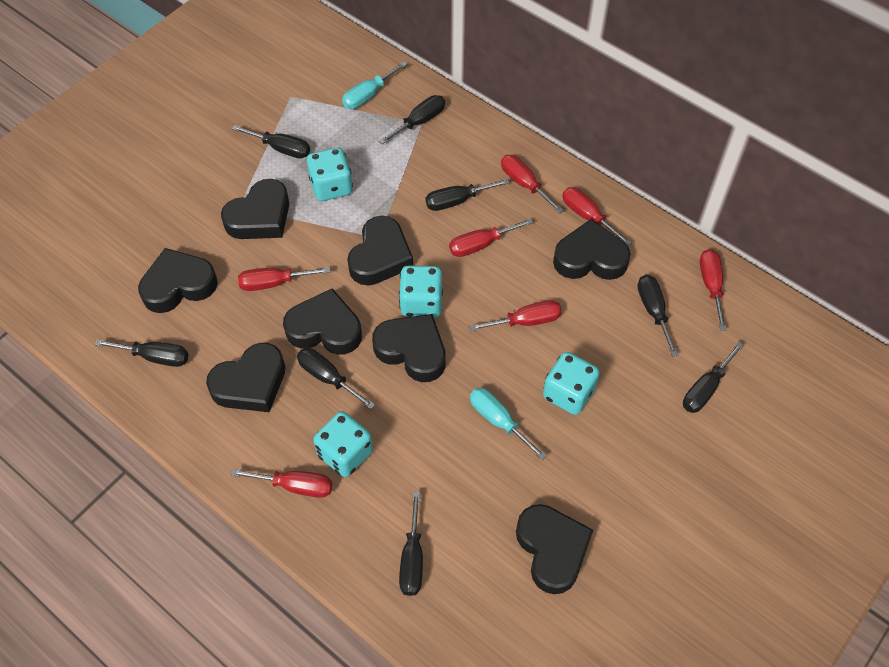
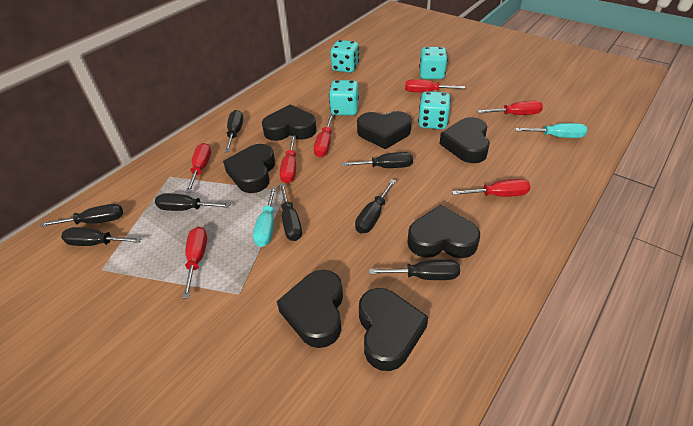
black heart: [138,248,218,313] [206,343,285,412] [221,179,289,239] [283,288,362,355] [347,216,413,285] [372,314,446,382] [516,504,593,594] [553,219,631,280] = 8 -> [223,144,275,193] [262,104,317,141] [277,270,343,348] [357,111,412,149] [359,288,428,371] [407,205,480,258] [439,117,490,163] = 7

